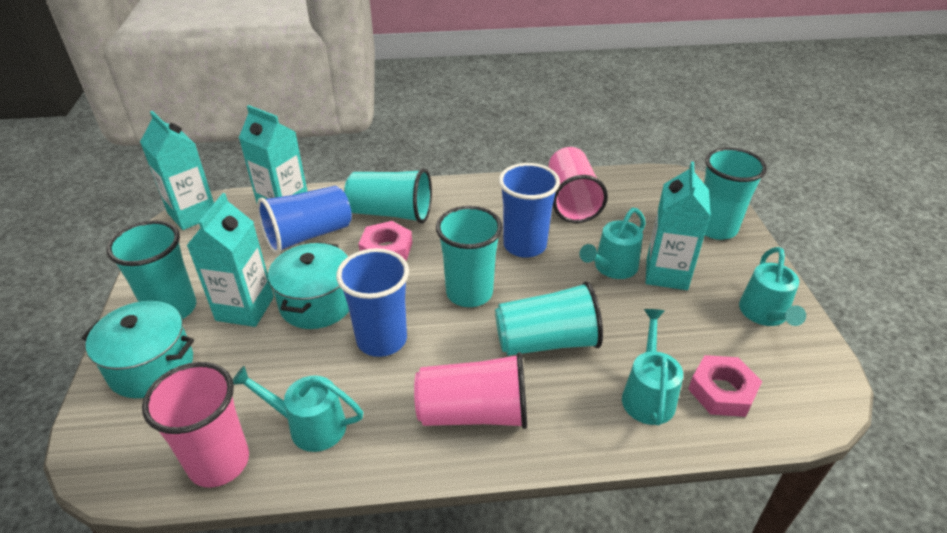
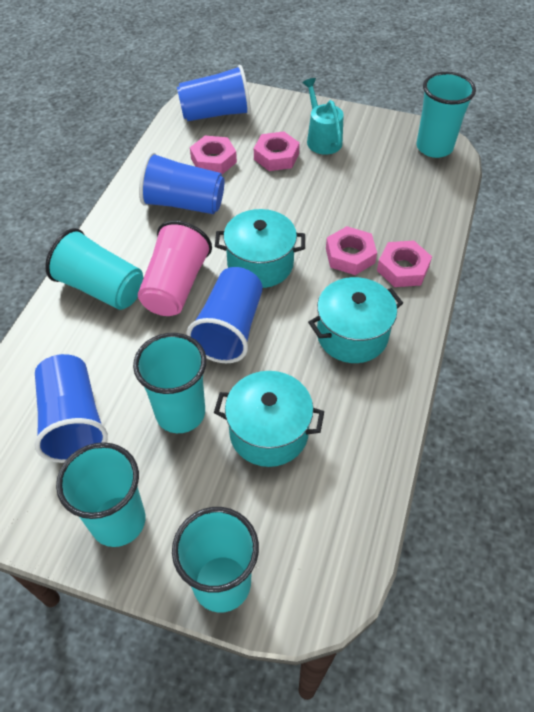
blue cup: [257,186,352,254] [336,248,409,357] [499,163,560,258] = 3 -> [35,354,108,463] [139,152,224,214] [177,65,251,121] [187,267,263,363] = 4
pink cup: [142,362,249,488] [414,352,527,429] [549,147,608,223] = 3 -> [138,221,212,316] = 1
pink nut: [359,221,412,261] [688,355,762,417] = 2 -> [190,136,237,174] [254,132,300,171] [326,226,377,275] [377,241,432,287] = 4
turquoise carton: [140,111,214,230] [186,193,274,327] [239,105,308,203] [646,162,711,290] = 4 -> none = 0
turquoise pot: [82,301,194,398] [268,242,349,329] = 2 -> [214,371,324,467] [215,209,305,288] [308,277,403,363] = 3
turquoise watering can: [233,366,364,452] [580,208,646,279] [622,309,683,425] [739,247,806,326] = 4 -> [302,78,344,155] = 1

